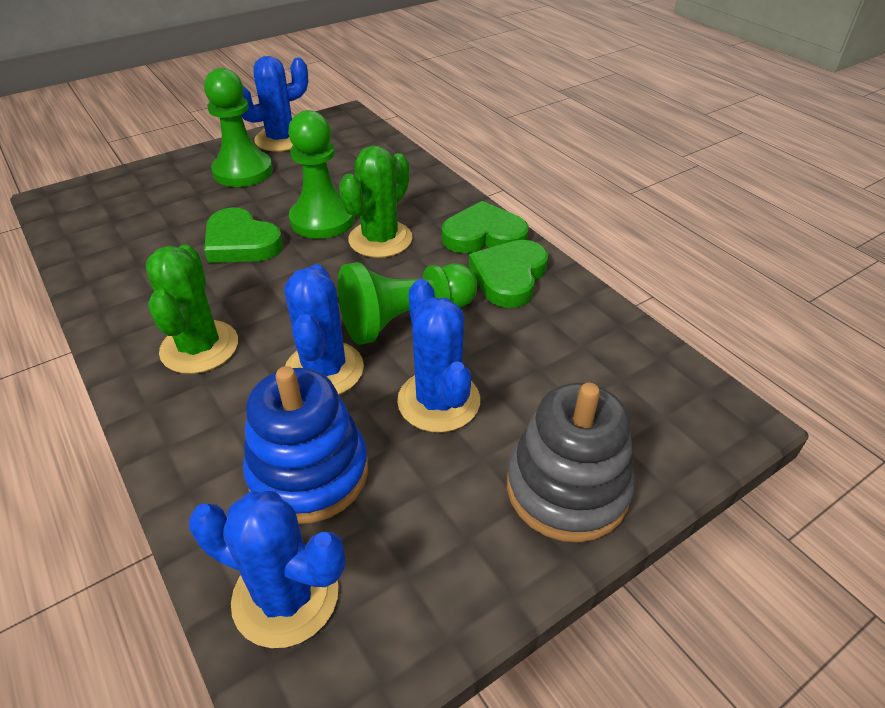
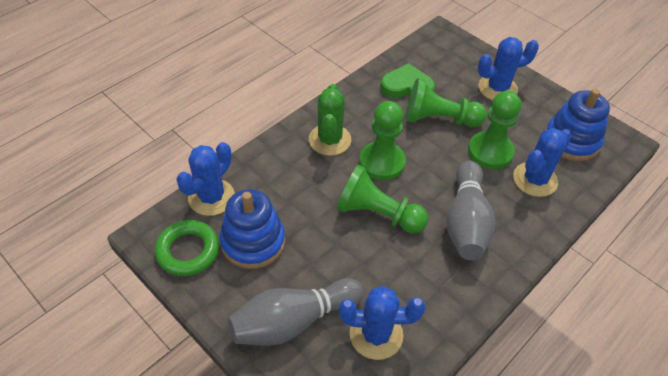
blue stacking toy: [243,366,368,524] = 1 -> [220,189,285,269] [546,89,610,161] = 2
green cactus: [145,245,238,374] [339,146,412,258] = 2 -> [309,84,351,156] = 1
green heart: [204,208,283,263] [442,201,529,253] [469,240,548,308] = 3 -> [381,63,435,98] = 1
green pawn: [204,68,273,187] [288,110,355,239] [338,262,477,345] = 3 -> [337,165,428,234] [359,101,406,180] [406,78,487,127] [468,91,521,169] = 4
green ring: none = 0 -> [155,220,219,276] = 1
grey bowling pin: none = 0 -> [228,278,364,346] [446,160,496,260] = 2
grey stacking toy: [507,383,634,542] = 1 -> none = 0

